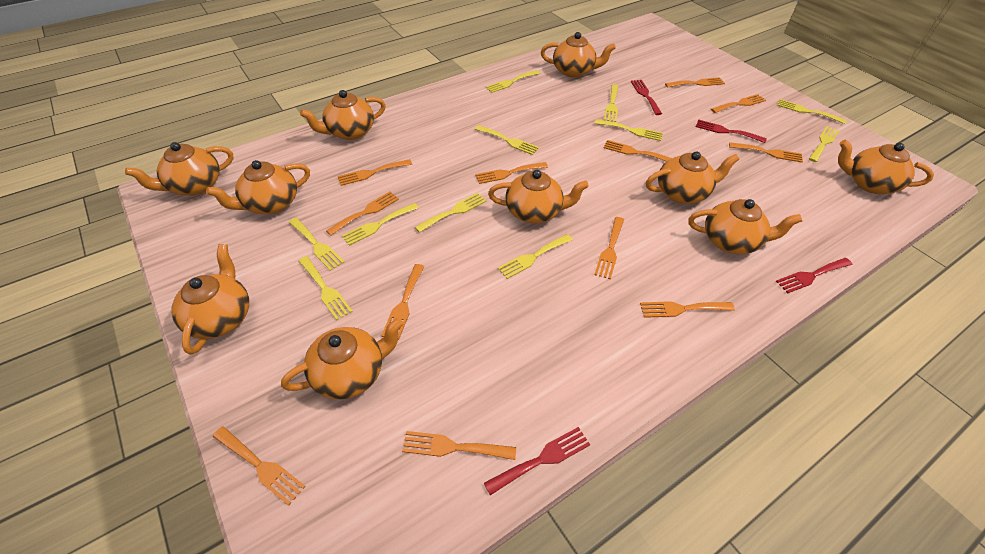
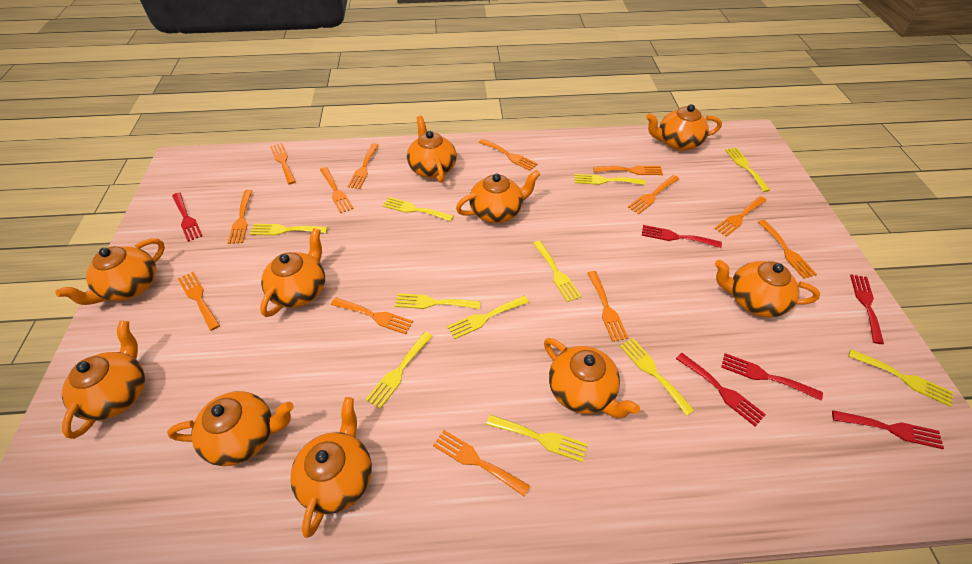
orange fork: [213,426,306,506] [326,192,399,236] [337,159,412,186] [381,264,424,340] [402,431,516,460] [475,162,548,184] [594,217,624,279] [604,140,672,162] [640,301,735,318] [665,77,725,88] [711,94,766,113] [729,142,803,163] = 12 -> [178,272,220,331] [228,190,252,244] [270,143,296,184] [320,167,354,213] [331,298,413,334] [347,143,379,189] [433,430,530,497] [479,139,537,171] [587,271,628,342] [593,166,663,175] [628,175,679,214] [714,196,767,237] [758,220,817,279] = 13
red fork: [484,427,590,495] [631,80,662,115] [696,119,767,143] [776,258,852,293] = 4 -> [172,192,202,242] [642,225,722,248] [676,353,766,427] [721,353,823,401] [832,410,944,449] [850,274,884,344] = 6

